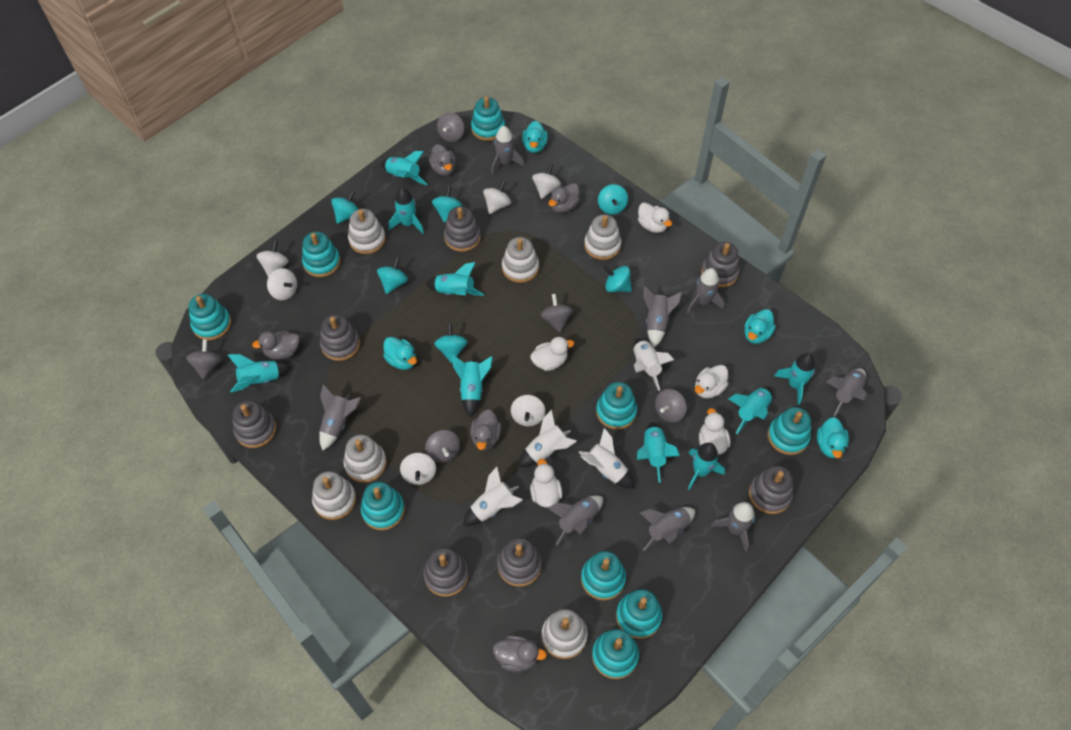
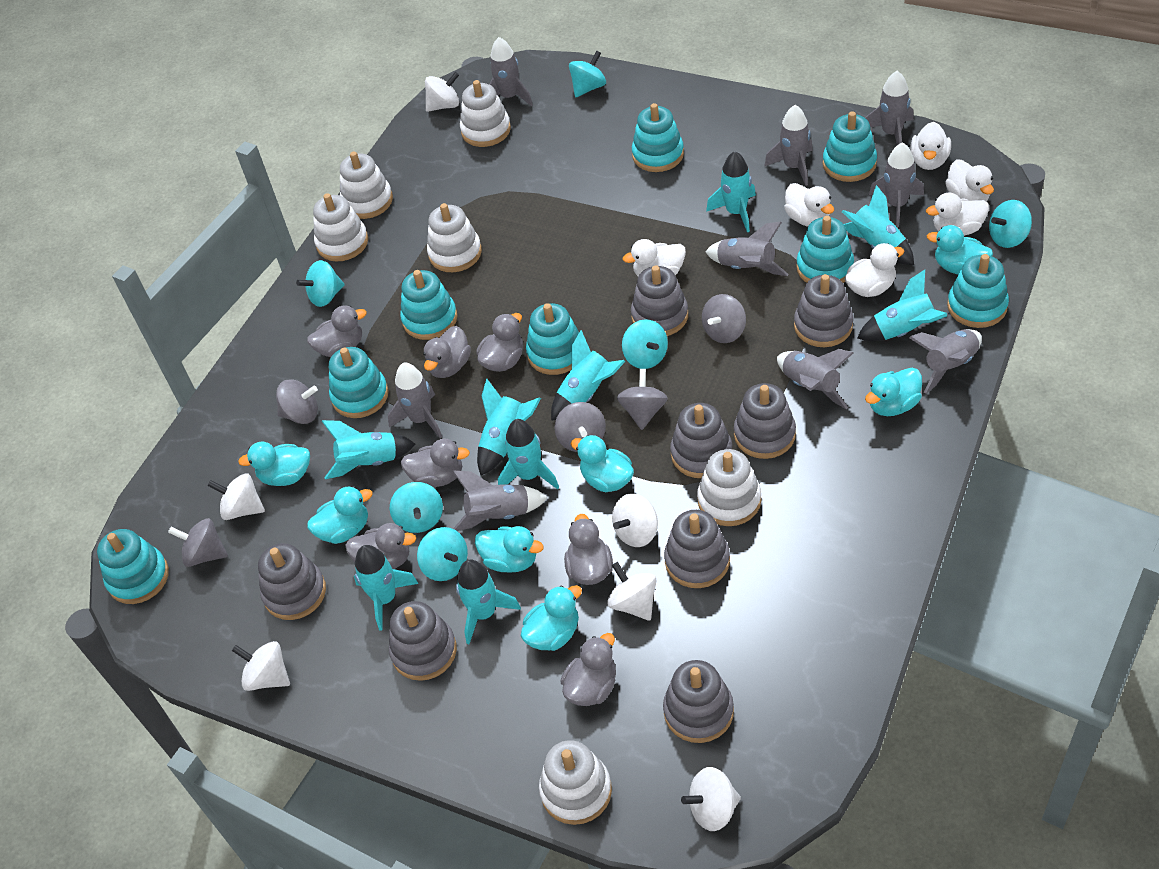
grey duck: [252,331,299,360] [428,144,456,176] [470,409,502,450] [493,635,547,672] [548,183,580,213] = 5 -> [307,305,367,357] [345,523,416,569] [401,439,470,488] [423,326,471,378] [476,313,523,372] [560,633,616,706] [564,514,613,585] = 7
grey rocket: [319,384,362,451] [491,126,524,174] [548,495,603,545] [640,507,695,551] [644,286,682,348] [687,268,725,313] [711,502,755,552] [826,369,867,416] = 8 -> [387,363,442,439] [452,471,548,531] [489,37,533,106] [705,222,788,276] [764,105,813,186] [777,349,853,409] [866,71,914,145] [869,142,924,227] [909,329,982,393] = 9
grey stacking toy: [232,400,277,448] [320,314,360,361] [424,547,469,597] [444,206,481,252] [497,537,542,587] [701,242,740,288] [749,466,793,514] = 7 -> [258,543,326,620] [389,601,457,681] [631,265,688,336] [663,660,734,743] [664,510,730,588] [670,403,732,478] [734,383,796,459] [794,274,853,347] = 8
turquoise duck: [383,337,417,370] [522,121,548,153] [744,309,776,344] [817,417,849,458] = 4 -> [238,441,310,486] [307,486,373,544] [475,526,544,573] [521,585,582,651] [571,435,634,492] [865,368,922,416] [927,225,993,275] = 7
turquoise stacking toy: [189,294,231,340] [302,232,341,277] [361,482,405,530] [471,97,505,141] [581,551,626,601] [592,629,639,679] [596,382,637,430] [616,589,662,639] [768,407,811,455] = 9 -> [97,529,169,604] [329,347,389,418] [400,270,457,340] [526,303,579,375] [632,103,684,172] [796,216,854,283] [823,111,877,182] [947,254,1009,328] = 8
white duck: [530,337,574,371] [530,459,563,508] [638,202,672,233] [695,365,729,399] [699,408,730,455] = 5 -> [623,239,686,277] [784,183,834,227] [845,243,904,297] [910,122,951,170] [926,193,989,236] [945,160,994,202] = 6
white rocket: [463,467,523,526] [518,410,577,467] [578,428,634,488] [633,338,674,391] = 4 -> none = 0

